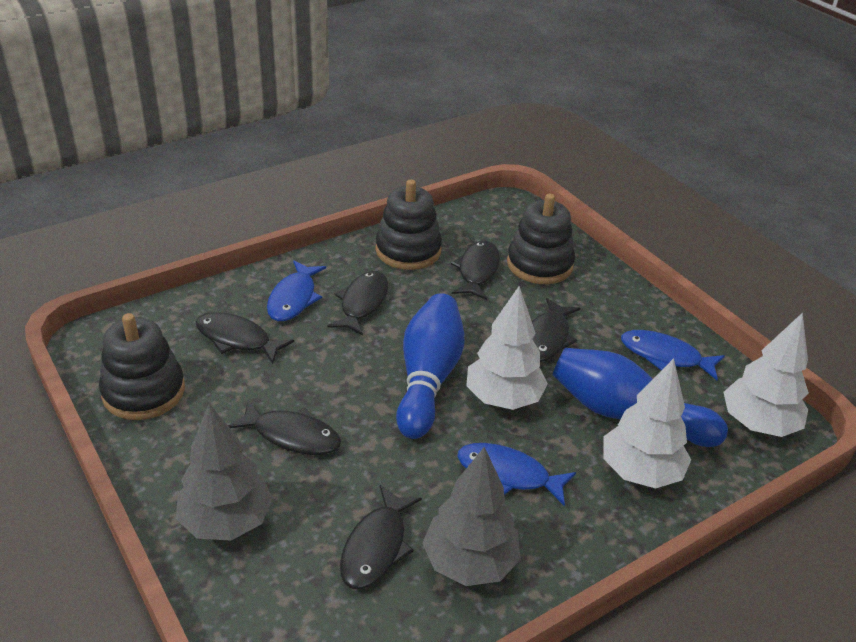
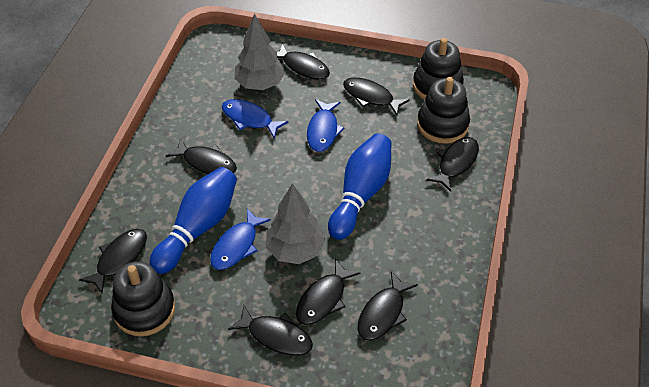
black fish: [195,312,294,364] [228,399,341,455] [327,271,388,336] [340,485,422,589] [451,241,500,300] [532,298,580,362] = 6 -> [79,229,147,294] [166,138,237,174] [228,306,313,356] [277,44,330,80] [296,259,360,325] [343,77,410,115] [358,272,418,341] [426,137,479,192] = 8
white tree: [466,286,548,410] [603,358,691,488] [723,313,809,437] = 3 -> none = 0

